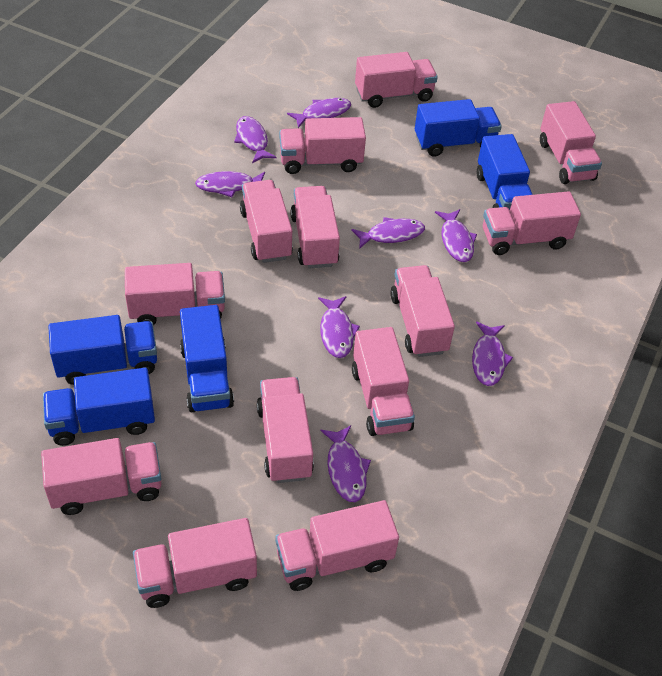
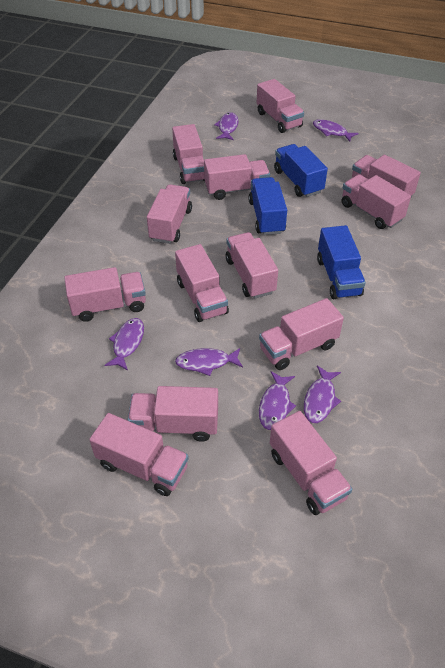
blue truck: [43,368,155,446] [48,315,157,385] [180,305,234,412] [415,99,502,157] [477,134,533,210] = 5 -> [248,177,287,235] [274,144,328,197] [317,225,366,299] = 3
purple fish: [195,171,265,197] [234,116,276,163] [287,98,351,128] [318,296,360,358] [320,425,371,502] [351,217,425,249] [435,209,477,262] [472,321,513,386] = 8 -> [104,318,144,371] [175,348,243,376] [214,112,239,140] [259,371,296,430] [304,366,341,423] [313,119,359,142] = 6

